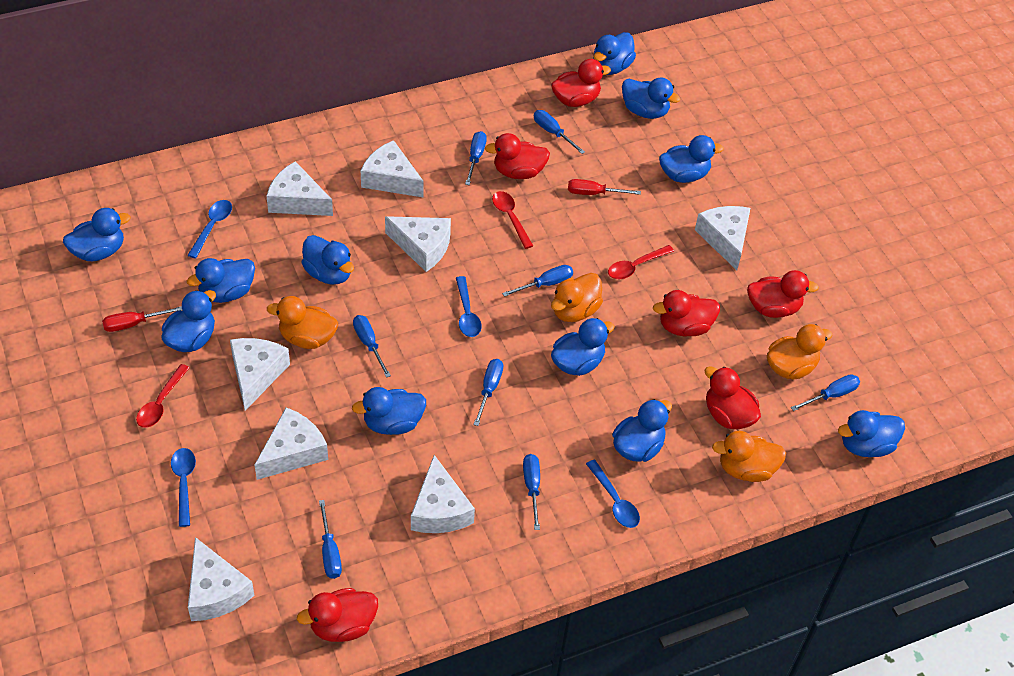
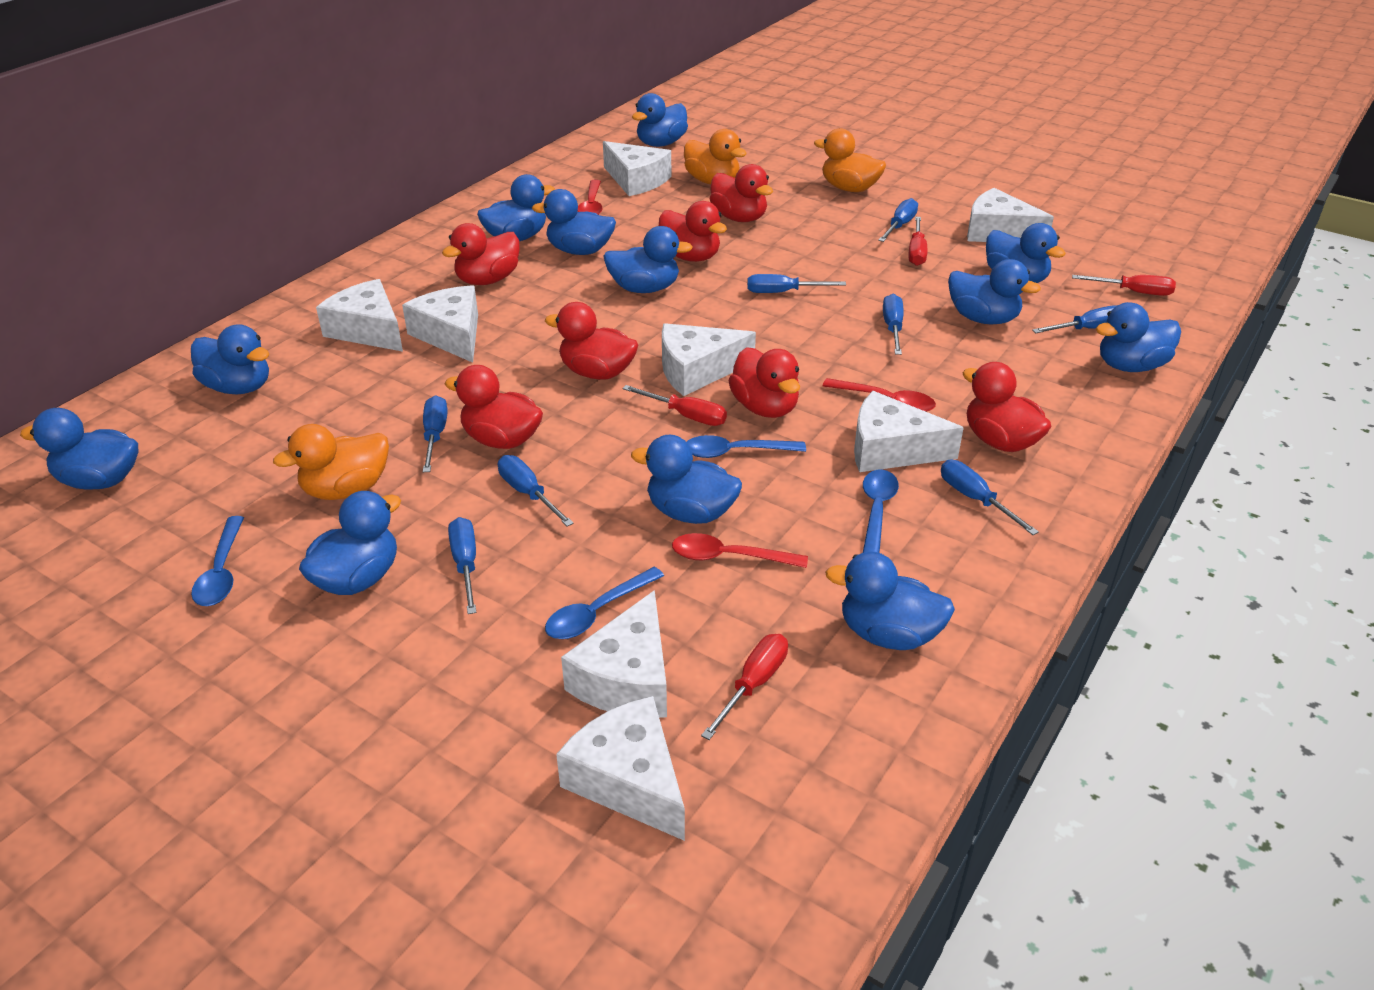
blue duck: [63,208,131,261] [161,290,216,352] [187,258,255,303] [301,235,354,285] [352,387,426,435] [551,318,615,376] [593,32,636,75] [612,399,672,462] [622,78,680,119] [659,135,724,183] [838,410,905,457] = 11 -> [20,408,139,490] [191,324,269,394] [299,491,401,595] [477,174,555,241] [532,189,616,255] [603,226,693,293] [631,435,742,524] [632,93,688,147] [825,552,955,650] [948,259,1041,324] [986,223,1066,283] [1096,302,1181,372] = 12
orange duck: [267,296,338,349] [551,273,603,322] [712,431,786,482] [767,324,832,380] = 4 -> [273,424,389,500] [684,129,747,184] [814,128,886,192] = 3
red duck: [297,588,378,642] [485,133,550,179] [551,59,611,107] [653,290,720,337] [704,366,761,429] [747,270,819,318] = 6 -> [442,223,520,285] [445,365,543,449] [545,302,638,380] [659,201,727,262] [710,164,773,222] [728,347,800,418] [963,362,1051,452] = 7
red screwdriver: [102,306,182,332] [568,179,641,195] = 2 -> [622,385,727,426] [701,634,788,740] [909,217,927,266] [1072,275,1176,296] = 4

